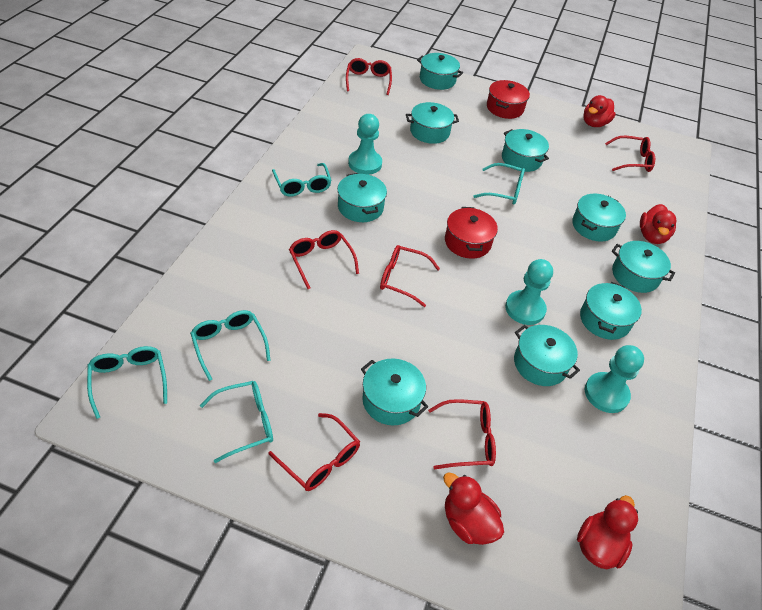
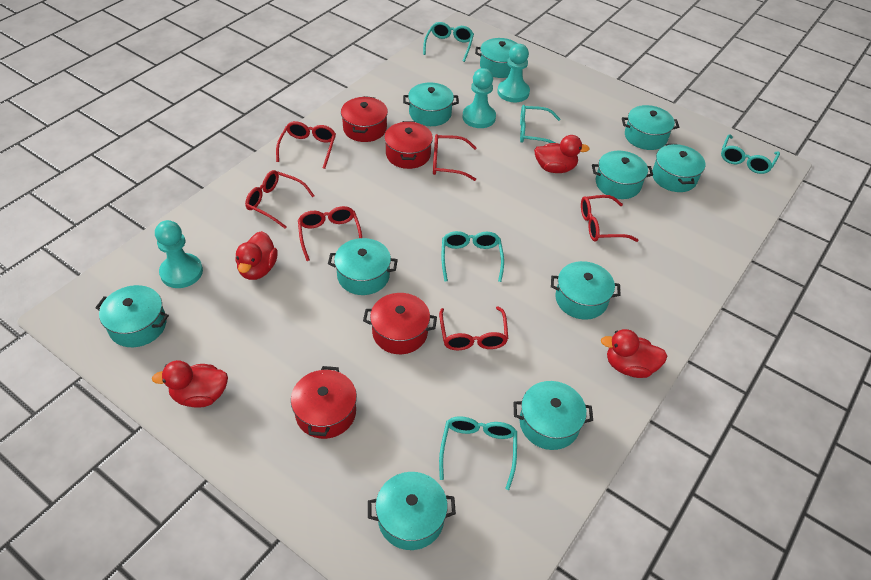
red pot: [445,207,498,259] [487,80,530,119] = 2 -> [291,366,357,439] [341,96,388,142] [363,293,437,354] [384,121,433,169] = 4
turquoise pot: [337,173,387,222] [361,359,428,425] [406,102,459,144] [417,53,463,90] [502,129,549,172] [514,325,580,386] [572,193,626,242] [580,282,642,340] [612,241,675,293] = 9 -> [95,285,169,347] [328,238,398,295] [368,472,456,550] [403,82,459,126] [475,38,518,78] [513,381,593,450] [551,261,620,320] [592,151,653,199] [622,105,679,150] [652,144,705,192] = 10

